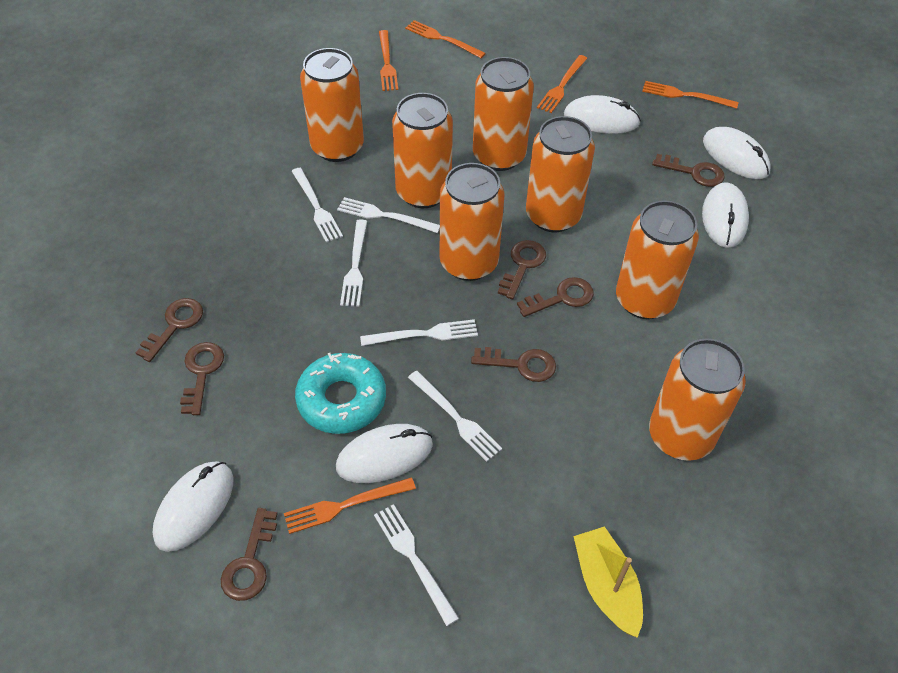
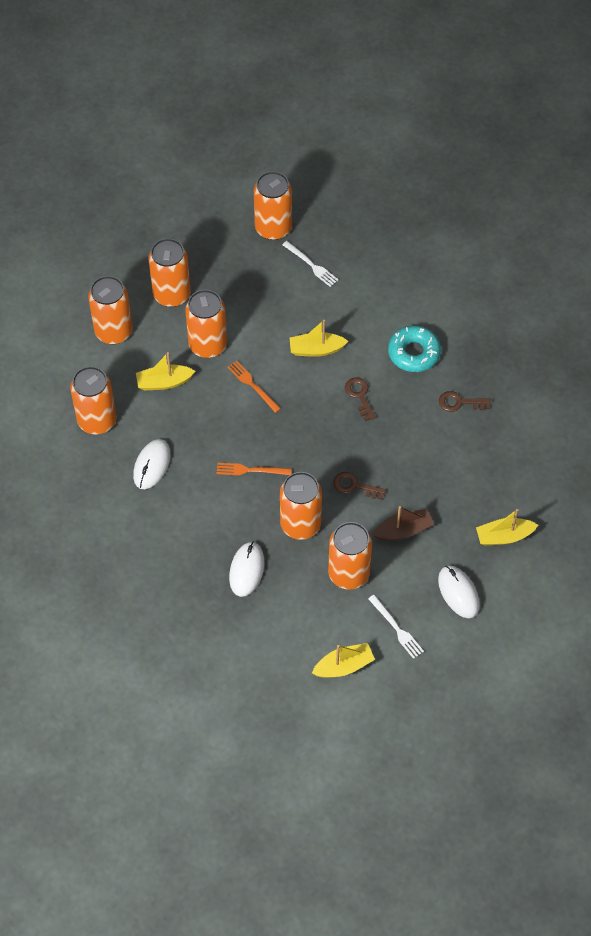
brown boat: none = 0 -> [373,506,434,541] = 1
brown key: [136,298,203,362] [180,342,224,415] [221,508,278,601] [471,347,556,382] [498,240,546,299] [517,277,594,317] [652,154,724,187] = 7 -> [333,472,386,500] [345,377,376,421] [439,391,491,412] = 3
orange fork: [284,477,416,534] [379,30,398,91] [405,20,486,58] [537,55,587,113] [642,81,738,109] = 5 -> [217,463,292,476] [227,361,281,413] = 2
white fork: [291,168,343,242] [337,197,440,233] [340,220,367,307] [360,319,478,346] [374,504,459,626] [408,371,502,462] = 6 -> [282,241,338,287] [368,595,424,659] = 2
white mouse: [153,461,234,552] [336,424,433,483] [564,95,641,134] [702,182,749,248] [703,127,771,179] = 5 -> [133,439,171,489] [229,542,264,597] [438,565,480,618] = 3
yellow boat: [573,526,643,638] = 1 -> [136,352,195,390] [290,320,348,357] [312,643,375,678] [476,509,538,545] = 4

